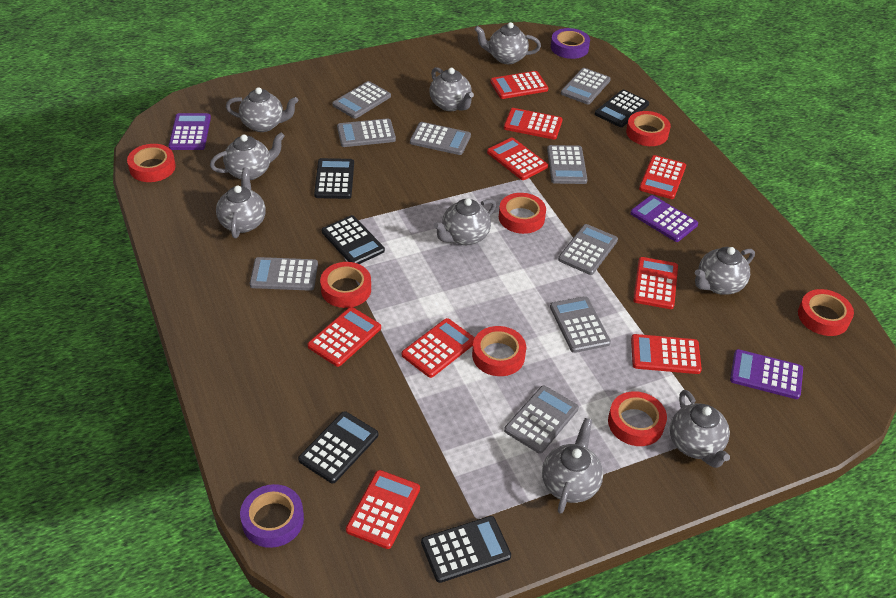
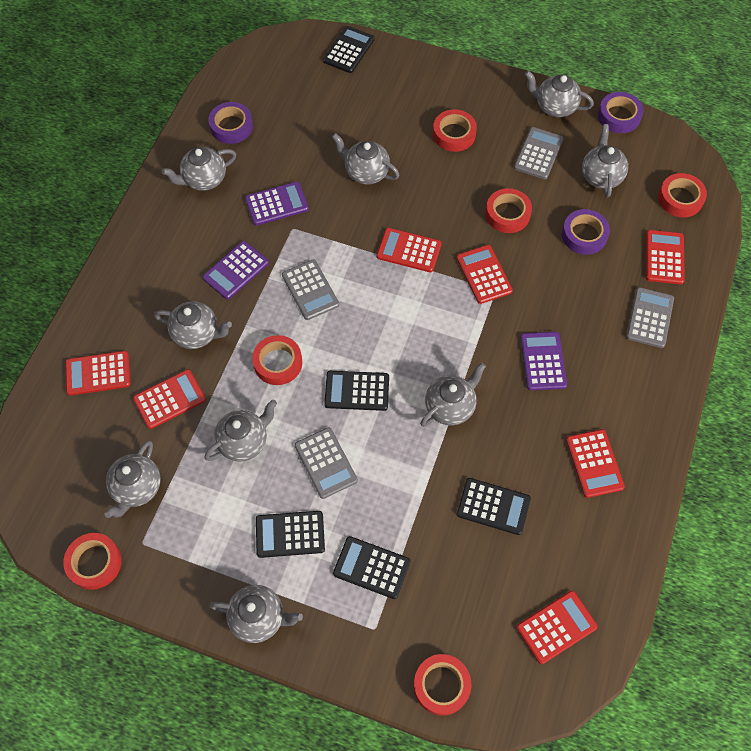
grey calculator: [250,257,318,291] [332,81,391,119] [337,118,396,147] [410,122,471,155] [504,385,579,454] [547,145,588,184] [550,296,611,353] [558,224,618,275] [561,68,611,104] = 9 -> [282,259,339,320] [295,427,358,499] [514,127,563,179] [626,287,674,348] = 4
purple tape: [240,484,304,548] [551,28,590,59] = 2 -> [208,102,253,144] [562,209,610,255] [598,92,643,133] = 3
red calculator: [308,307,381,367] [346,470,420,549] [402,318,475,378] [487,137,548,180] [490,71,548,99] [504,108,562,139] [631,334,702,374] [633,257,678,309] [639,155,686,199] = 9 -> [65,351,130,396] [133,369,206,429] [377,228,442,272] [457,245,513,304] [516,591,598,664] [566,429,625,498] [646,230,685,284] = 7
red tape: [127,144,176,182] [320,262,371,308] [472,326,526,376] [499,193,546,234] [608,391,667,446] [626,111,671,146] [798,289,854,336] = 7 -> [63,533,122,590] [252,335,302,385] [414,654,471,715] [433,109,477,152] [485,188,532,233] [658,173,707,217] = 6

